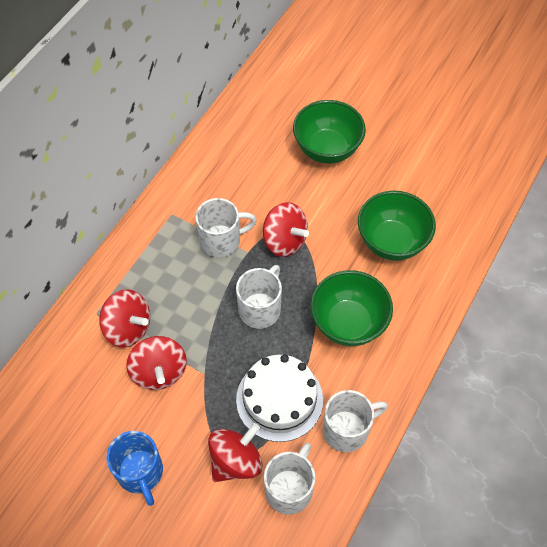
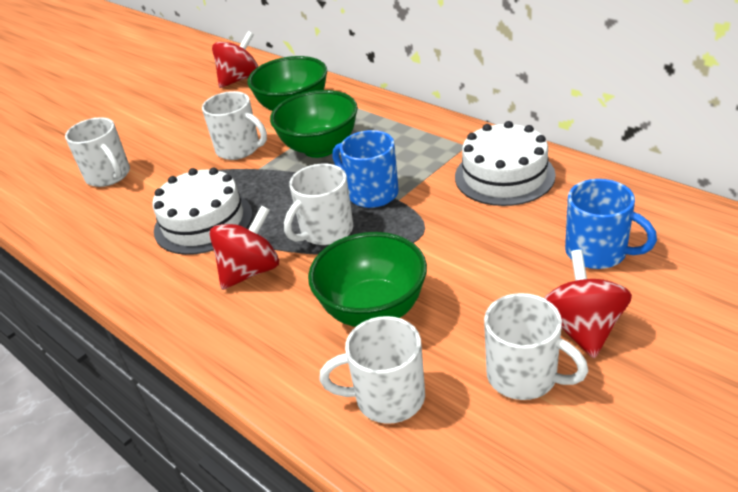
blue mug: [106,431,163,506] = 1 -> [332,130,399,208] [565,179,657,269] = 2
red spinning top: [99,289,150,348] [126,336,187,390] [208,423,262,482] [263,202,309,257] = 4 -> [210,205,279,290] [212,31,258,88] [544,249,632,358] = 3
white cake: [236,355,323,442] = 1 -> [152,167,252,255] [455,121,556,206] = 2
white mug: [195,198,257,257] [236,265,282,329] [264,442,316,515] [323,390,388,452] = 4 -> [65,117,130,187] [202,91,267,160] [284,164,353,245] [319,316,425,424] [484,293,588,400] = 5

